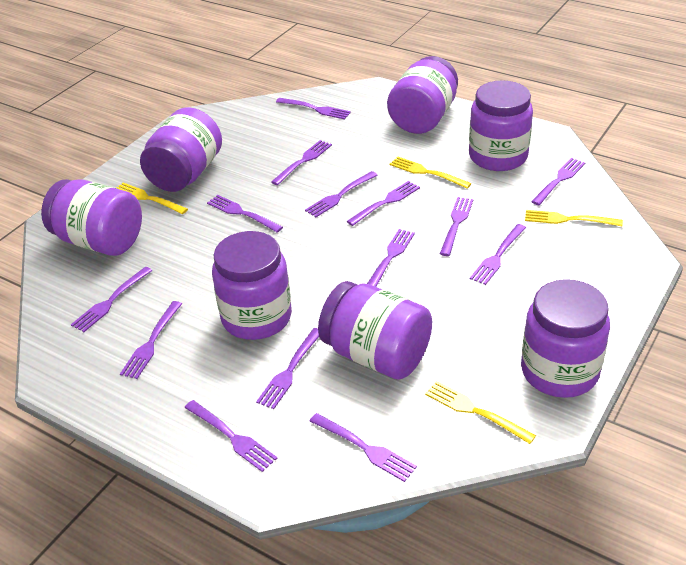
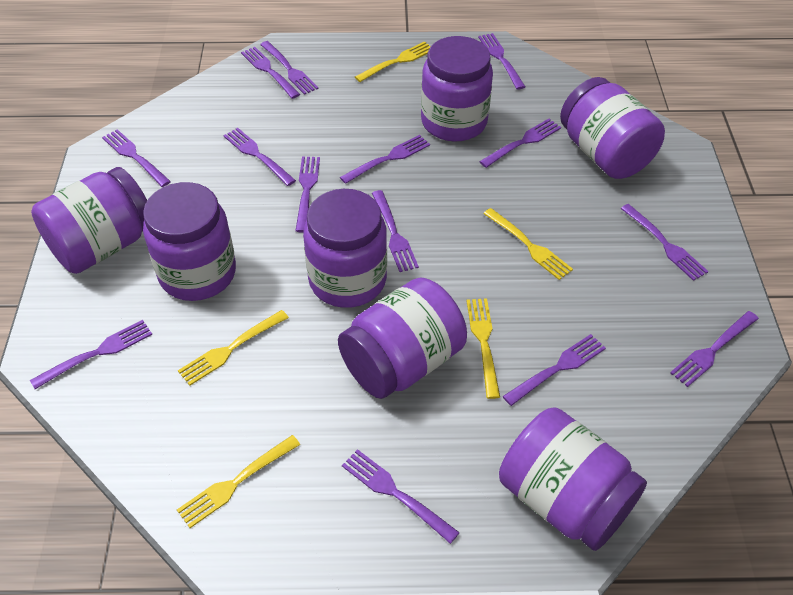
yellow fork: [116,183,188,214] [390,157,472,189] [425,381,536,444] [525,210,623,226] = 4 -> [177,435,300,528] [178,310,289,386] [355,41,431,82] [466,298,500,399] [483,208,573,280] = 5

